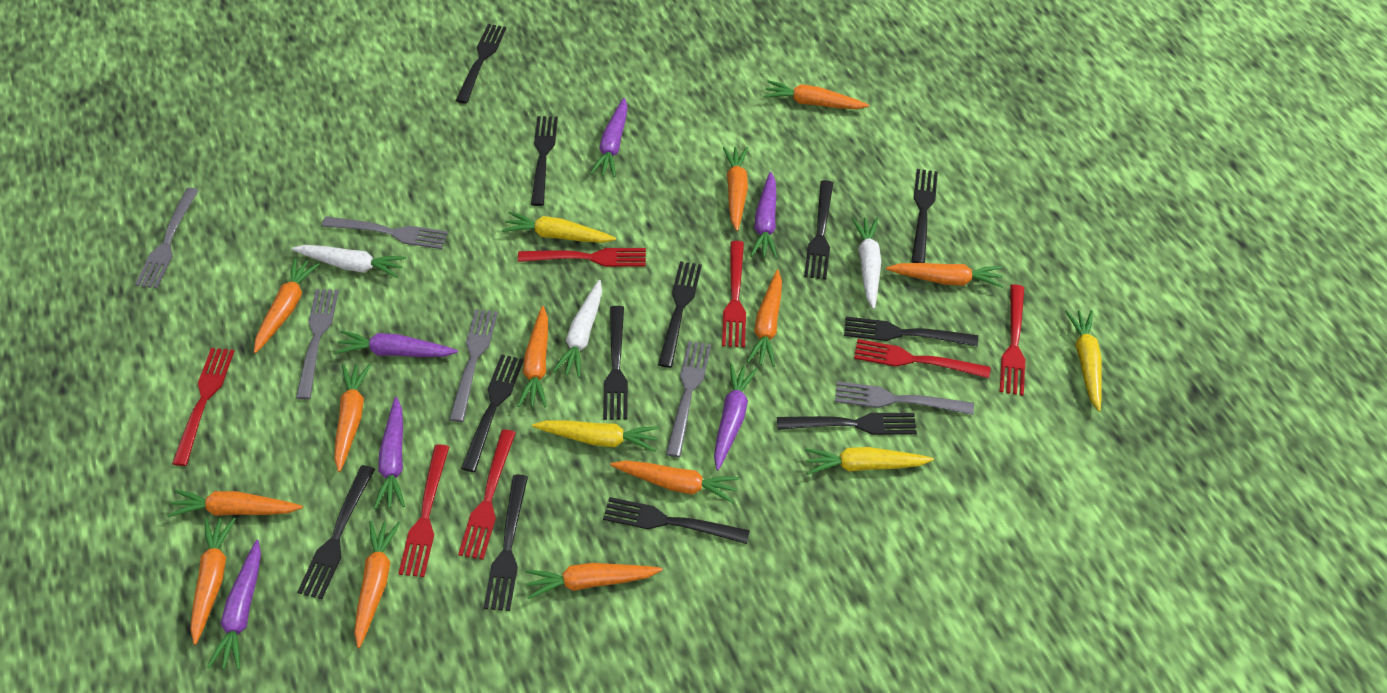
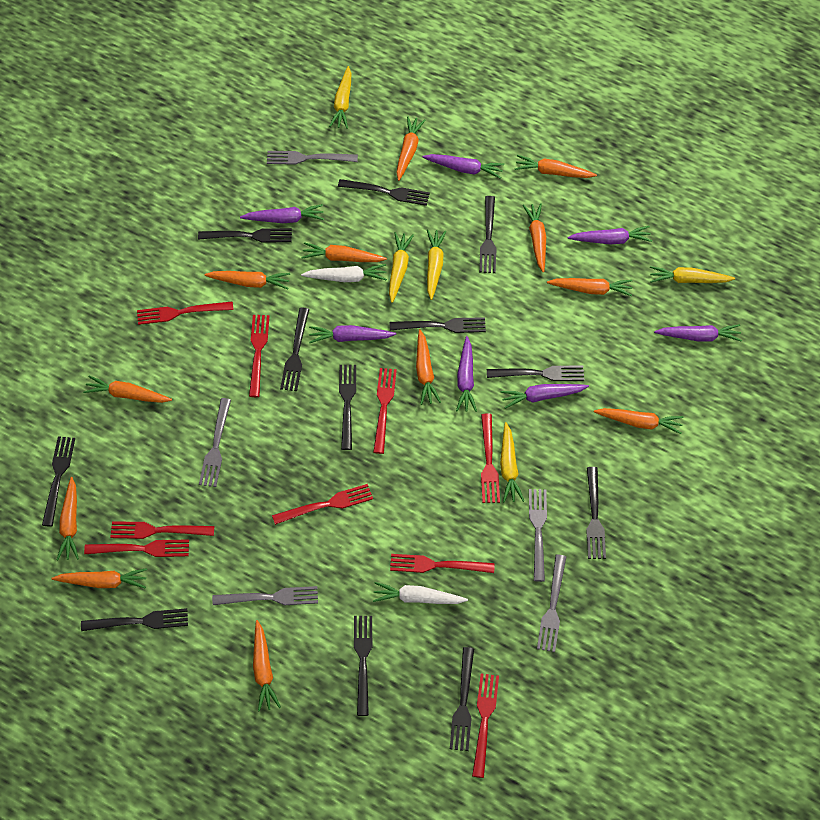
grey fork: [135,188,199,288] [296,289,339,399] [322,217,448,249] [449,309,498,422] [666,341,711,457] [835,381,974,415] = 6 -> [199,398,231,487] [212,586,318,605] [267,151,358,165] [529,489,547,582] [537,554,566,652] = 5
purple carrot: [207,540,261,670] [335,330,458,357] [374,397,405,509] [590,98,628,177] [714,363,758,470] [750,172,777,259] = 6 -> [240,204,324,223] [309,325,396,343] [422,154,504,179] [456,336,477,412] [500,384,589,409] [567,226,652,244] [654,324,742,342] = 7
red fork: [172,348,234,466] [398,444,449,577] [458,429,516,560] [518,248,646,267] [722,241,746,347] [854,339,991,378] [1000,284,1026,396] = 7 -> [84,539,189,557] [110,521,214,539] [137,302,233,325] [249,315,269,397] [272,484,373,525] [373,368,397,454] [390,554,495,573] [472,673,499,778] [481,414,500,503] = 9
white carrot: [292,245,406,278] [552,280,602,378] [852,218,881,309] = 3 -> [301,264,387,282] [373,582,468,604] = 2
yellow carrot: [502,211,616,243] [532,420,659,452] [805,447,934,475] [1065,310,1102,412] = 4 -> [329,66,352,129] [389,232,414,303] [427,230,446,300] [500,422,524,503] [650,266,735,283] = 5

